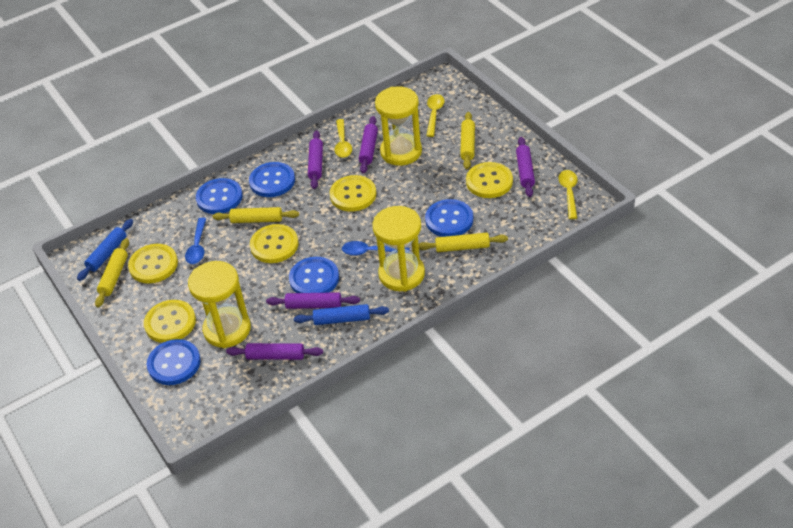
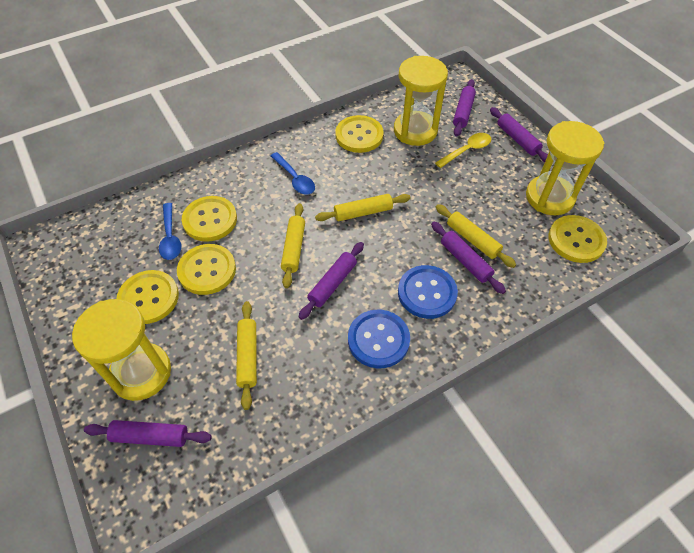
blue button: [147,339,201,385] [196,178,243,214] [249,162,295,197] [289,257,339,293] [425,199,473,237] = 5 -> [348,310,410,368] [398,265,458,319] = 2
blue rolling pin: [77,219,133,281] [294,304,389,325] = 2 -> none = 0
yellow spoon: [334,119,352,158] [426,94,444,137] [559,170,577,219] = 3 -> [435,133,492,168] = 1

